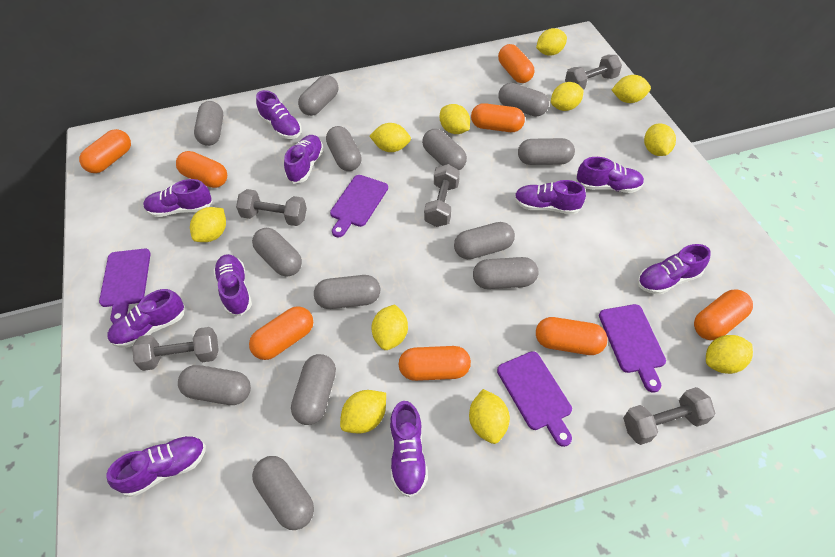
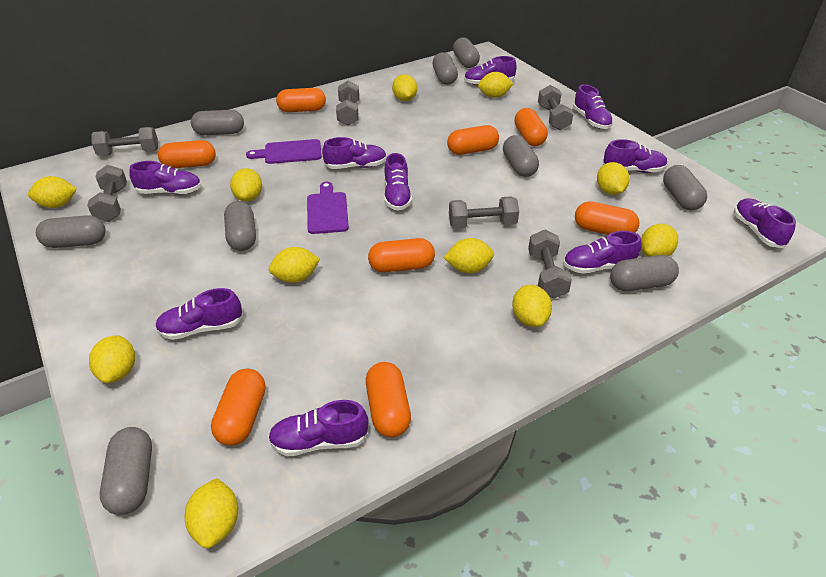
grey capsule: [178,365,251,405] [194,101,223,146] [252,228,302,277] [252,456,314,530] [291,354,336,425] [298,75,338,116] [314,275,380,309] [326,126,362,171] [422,129,467,170] [454,222,515,259] [473,257,538,289] [499,83,549,117] [518,138,575,165] = 13 -> [36,215,106,248] [100,427,152,515] [191,110,244,135] [224,201,256,251] [433,52,458,85] [453,37,480,68] [503,135,539,177] [610,255,679,291] [663,165,707,210] = 9
grey dumbbell: [132,327,219,371] [236,189,307,226] [424,164,460,227] [565,55,622,89] [623,387,716,445] = 5 -> [87,165,127,222] [91,127,158,156] [336,81,359,126] [449,196,519,229] [528,230,572,299] [538,85,574,130] = 6
purple cutting board: [99,249,151,324] [330,175,388,237] [497,351,572,447] [599,304,666,393] = 4 -> [246,139,322,164] [307,182,349,234] = 2

